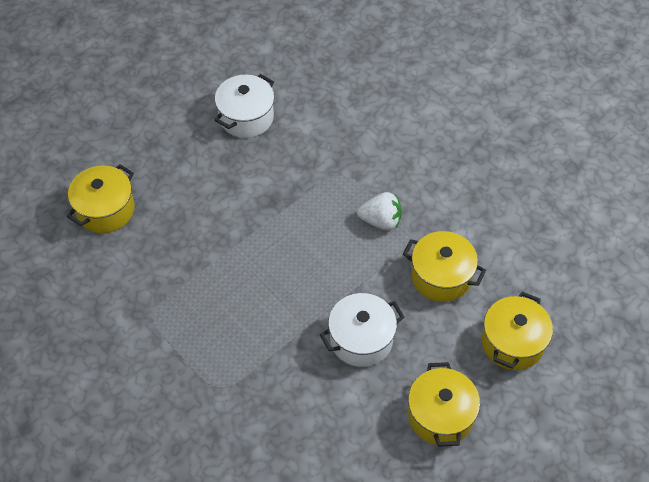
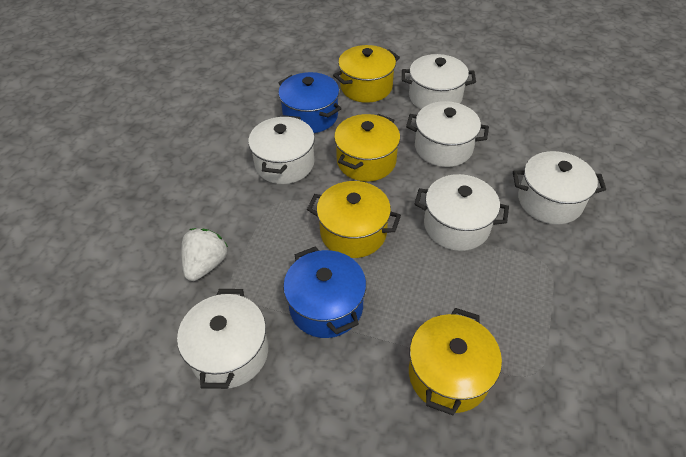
blue pot: none = 0 -> [278,72,342,133] [283,246,366,338] = 2
white pot: [215,74,274,138] [320,293,404,367] = 2 -> [177,289,268,389] [248,115,315,184] [402,54,476,109] [406,101,489,167] [415,174,509,251] [513,151,606,224] = 6

